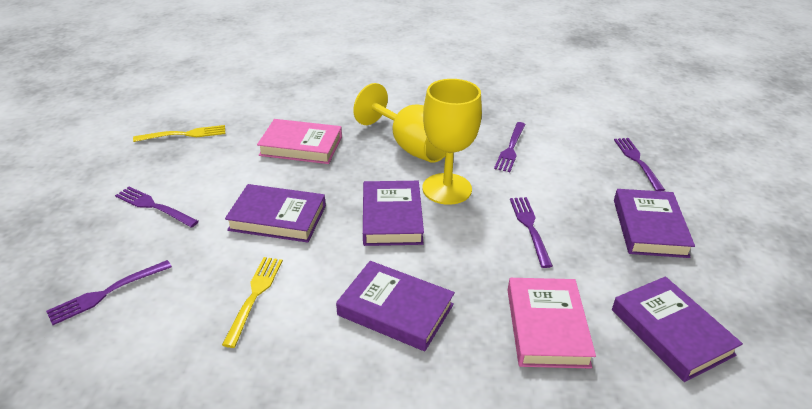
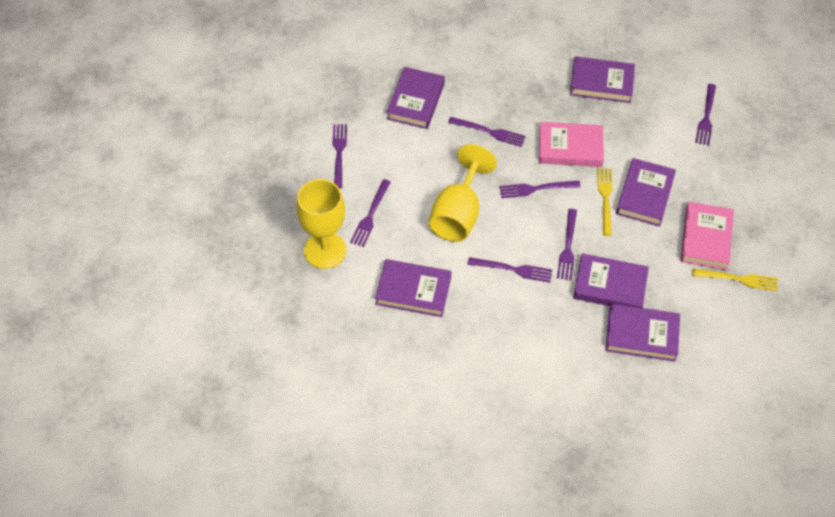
purple book: [225,184,326,243] [336,261,455,351] [363,181,424,246] [612,276,743,382] [614,189,695,258] = 5 -> [375,259,452,317] [387,67,445,129] [570,56,635,103] [573,253,649,308] [605,304,680,362] [616,158,676,226] = 6
purple fork: [46,260,172,325] [115,187,199,228] [494,122,526,172] [510,197,553,268] [614,138,665,191] = 5 -> [333,124,347,189] [350,179,391,247] [448,117,526,147] [468,257,552,282] [499,181,581,198] [557,209,577,281] [695,84,716,146] = 7

